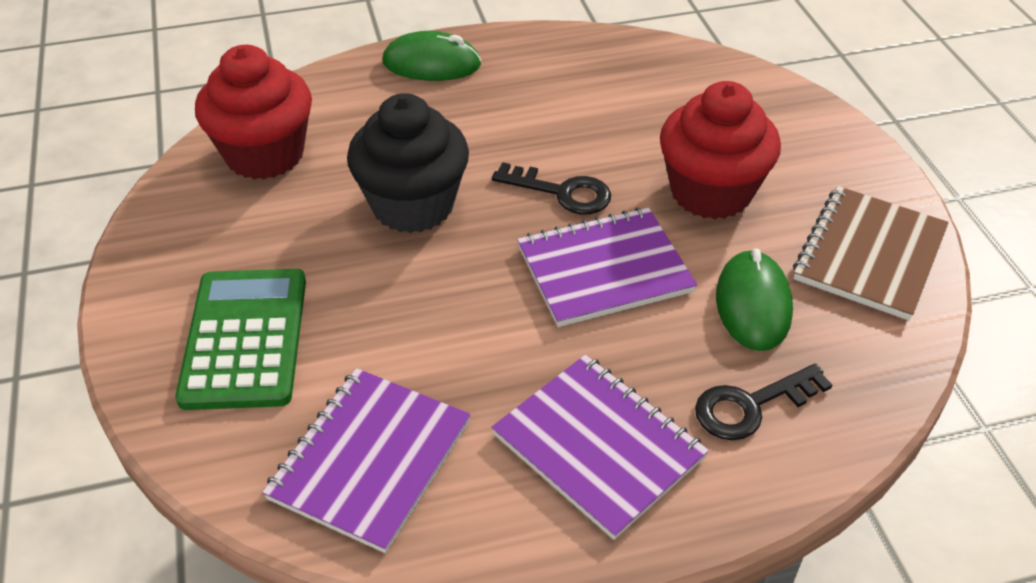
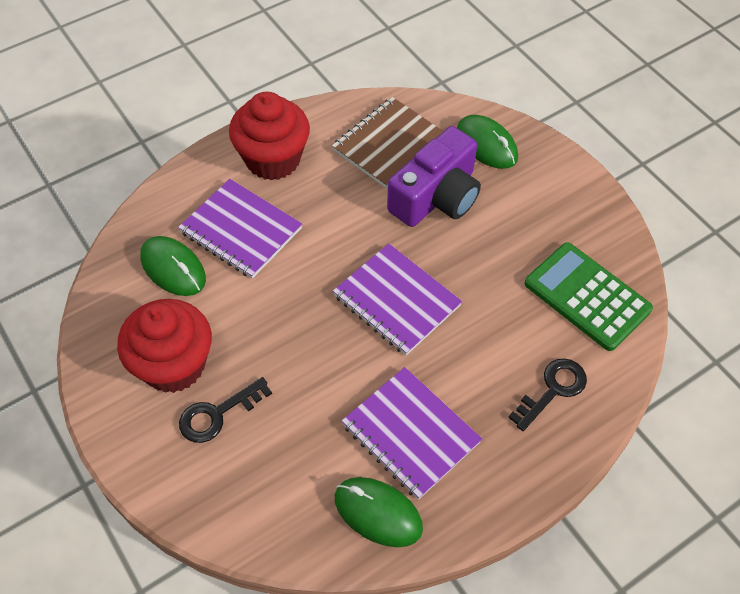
black cupcake: [347,93,469,233] = 1 -> none = 0
green mouse: [382,31,481,81] [716,248,793,351] = 2 -> [140,236,206,296] [335,477,423,547] [457,115,518,169] = 3
purple camera: none = 0 -> [387,126,481,227] = 1

